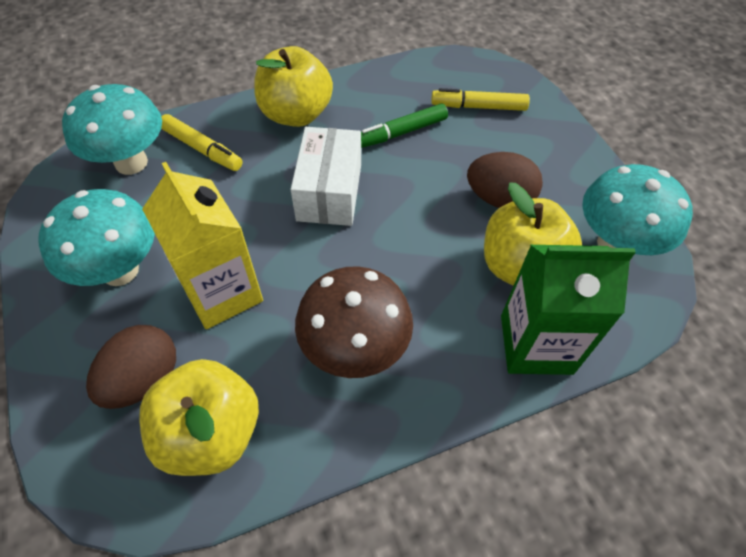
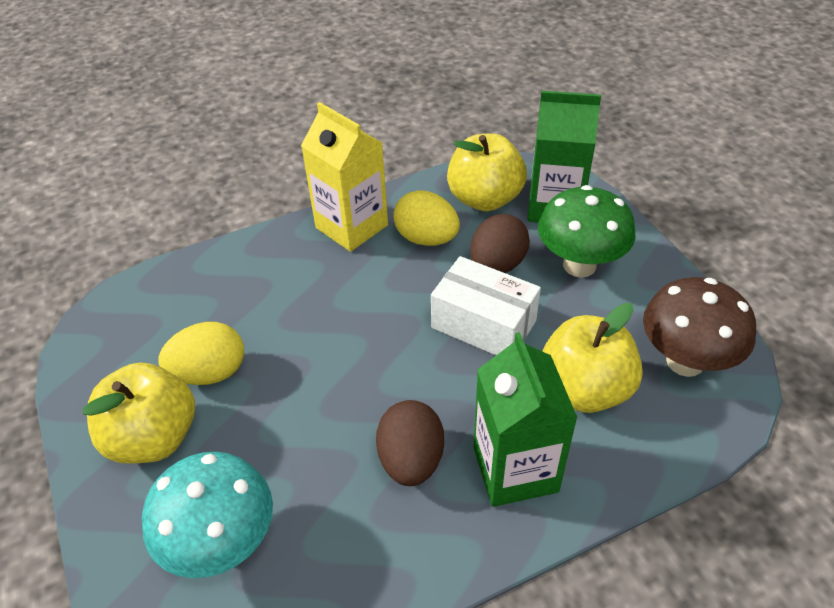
green carton: [501,245,636,375] = 1 -> [474,332,577,507] [528,91,601,223] = 2
green marker: [361,104,448,148] = 1 -> none = 0
green mushroom: none = 0 -> [538,185,636,278] = 1
turquoise mushroom: [38,189,155,286] [62,84,162,175] [582,164,693,255] = 3 -> [142,452,273,578] = 1
yellow egg: none = 0 -> [159,322,244,385] [393,190,460,246] = 2
yellow marker: [161,114,242,171] [431,88,530,111] = 2 -> none = 0

